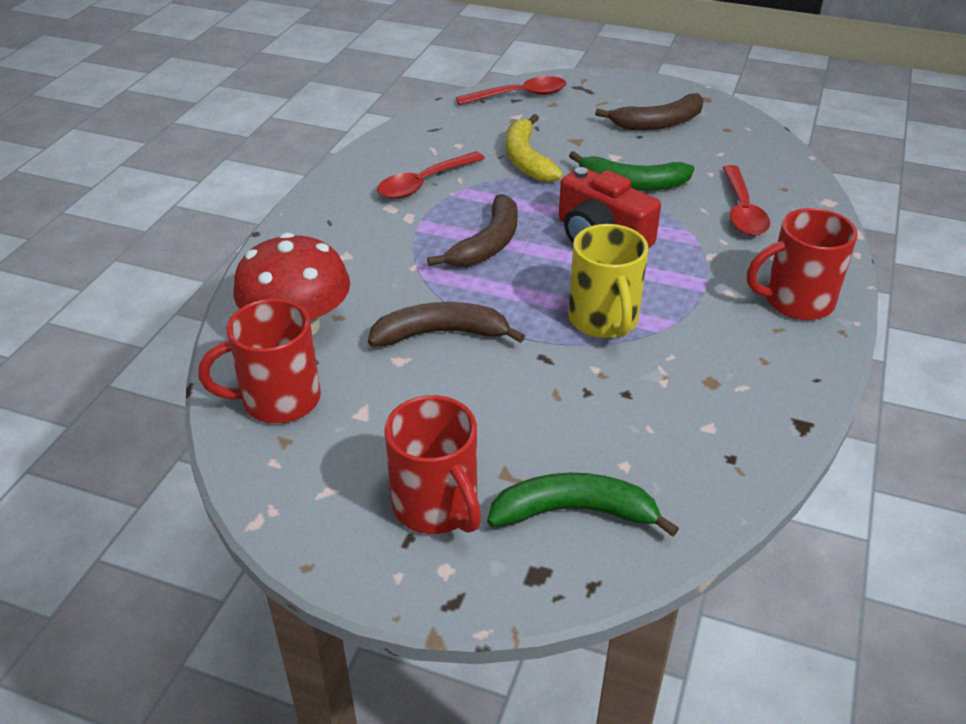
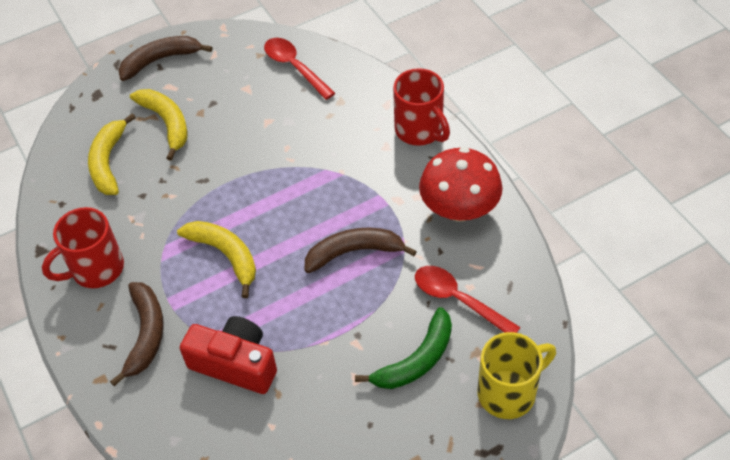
green banana: [487,473,679,537] [569,151,694,191] = 2 -> [355,307,452,389] = 1
red mug: [198,299,321,423] [384,395,481,534] [747,208,858,320] = 3 -> [42,207,124,288] [393,68,450,146] = 2
red spoon: [377,151,485,199] [456,76,566,105] [723,165,770,236] = 3 -> [264,38,335,100] [415,266,521,333] = 2
yellow banana: [506,114,563,182] = 1 -> [88,113,136,195] [130,89,187,161] [177,221,256,298] = 3

